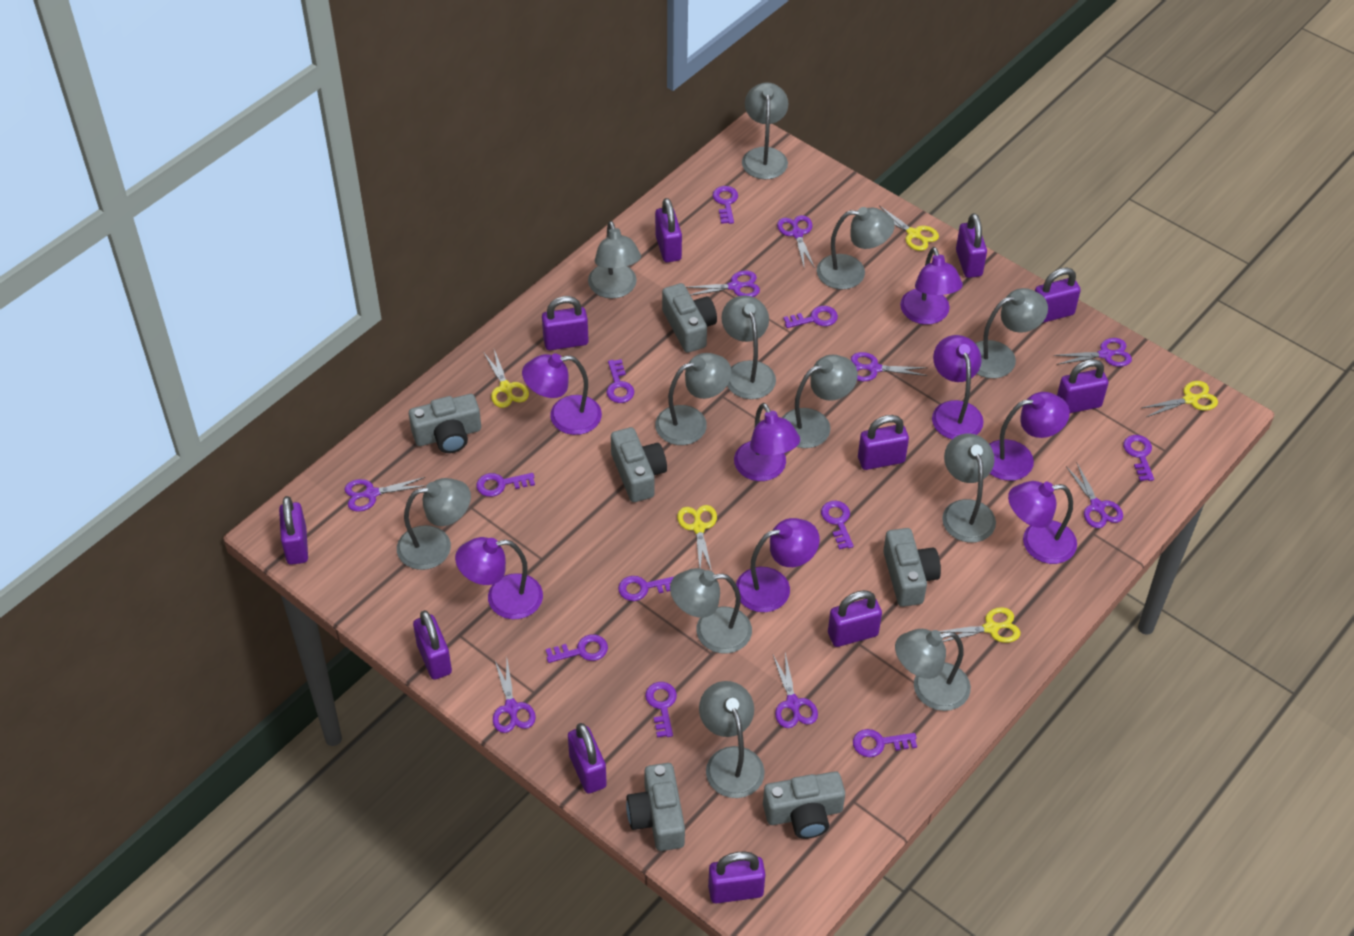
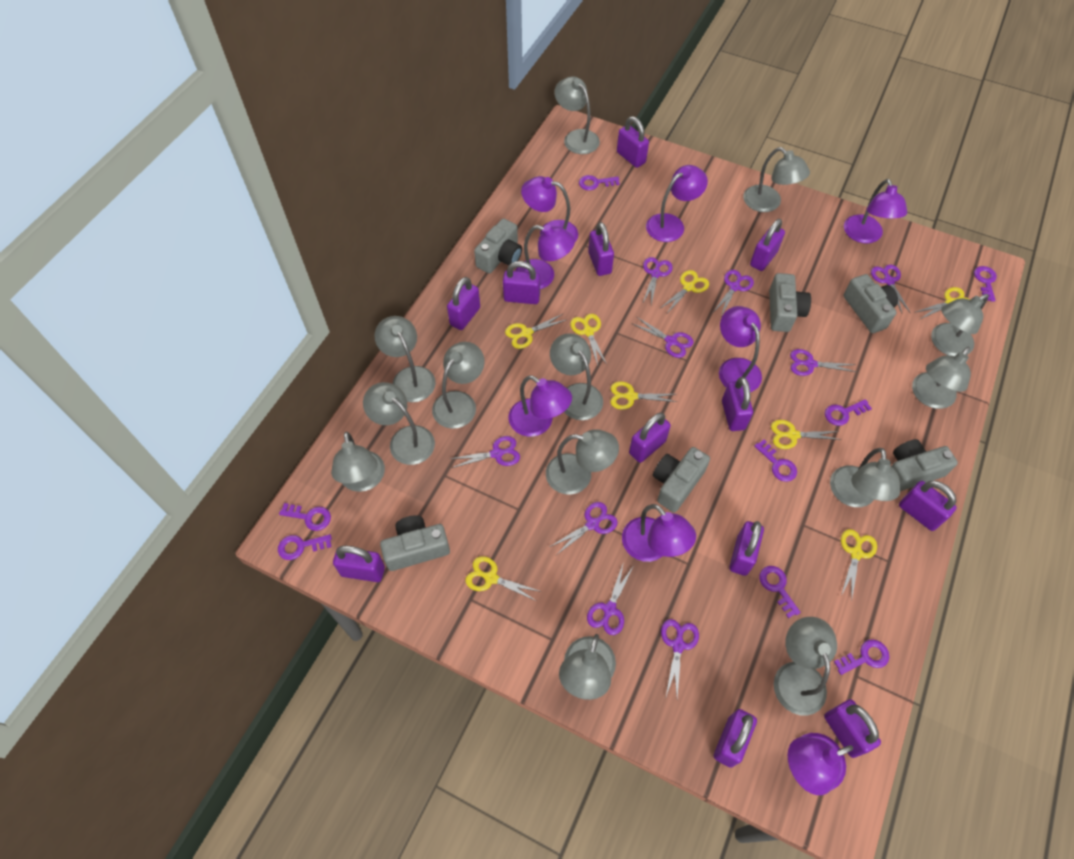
grey lamp: [397,478,471,570] [588,221,641,298] [655,353,732,445] [670,568,752,654] [699,681,765,798] [721,295,776,399] [742,82,789,179] [782,355,858,448] [817,207,895,289] [895,629,971,711] [942,433,996,543] [975,288,1048,378] = 12 -> [331,432,385,492] [363,382,435,465] [374,316,436,402] [432,342,484,429] [546,430,619,495] [550,333,603,420] [554,76,600,154] [559,634,616,700] [743,147,810,212] [774,617,837,716] [830,448,900,507] [912,347,971,409] [931,294,989,356] = 13
purple key: [476,473,535,497] [546,634,608,663] [606,359,634,403] [618,576,675,601] [645,682,677,738] [713,186,738,224] [783,306,838,328] [821,501,854,550] [853,729,917,757] [1123,435,1154,481] = 10 -> [278,534,332,560] [279,503,331,531] [579,175,620,190] [754,440,797,482] [759,566,801,618] [825,399,872,426] [834,639,889,675] [974,266,997,302] = 8
purple padlock: [279,496,308,565] [413,610,452,680] [542,296,589,350] [568,723,607,794] [655,198,682,263] [708,852,766,904] [828,590,882,647] [858,415,909,470] [956,213,987,278] [1035,267,1081,323] [1057,359,1108,413] = 11 -> [333,546,385,582] [447,277,480,330] [503,261,540,304] [588,222,614,276] [617,116,649,168] [629,413,671,463] [714,709,757,768] [722,377,753,431] [729,521,764,576] [750,219,785,271] [824,699,881,758] [899,481,957,531] = 12
purple scissors: [344,477,427,512] [493,660,536,733] [686,271,760,297] [773,653,818,728] [777,215,815,268] [851,352,928,381] [1053,338,1132,367] [1066,463,1123,528] = 8 -> [449,436,520,468] [550,502,618,555] [587,564,633,635] [633,317,694,358] [642,257,673,305] [661,619,699,698] [713,270,754,316] [790,349,856,376] [871,264,910,313] = 9
yellow scissors: [483,350,529,408] [677,505,717,571] [880,206,939,251] [939,607,1021,643] [1142,381,1218,417] = 5 -> [466,556,541,601] [505,314,568,349] [570,314,607,365] [611,382,677,410] [659,270,709,313] [771,420,842,449] [841,529,877,599] [916,287,971,320] = 8

